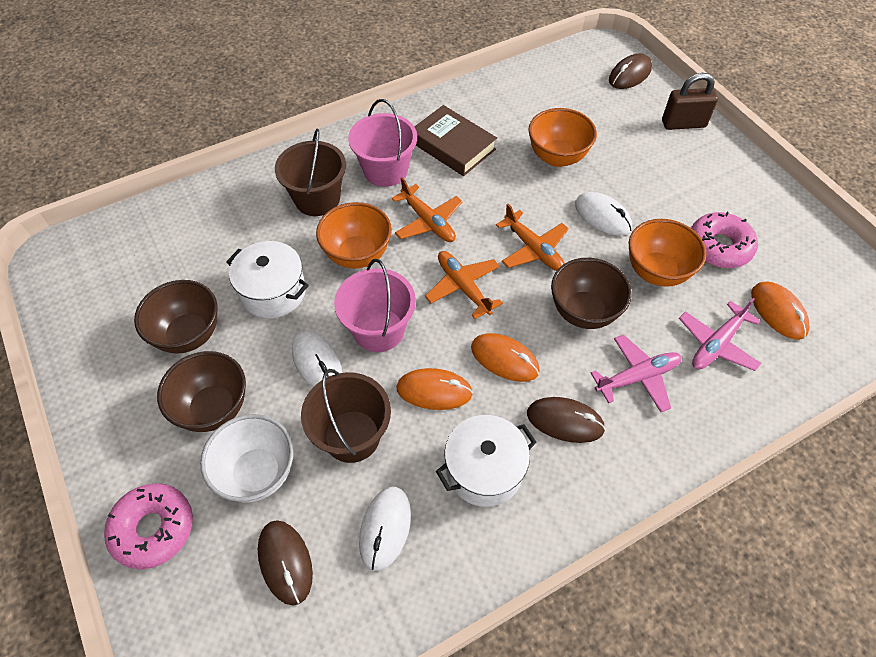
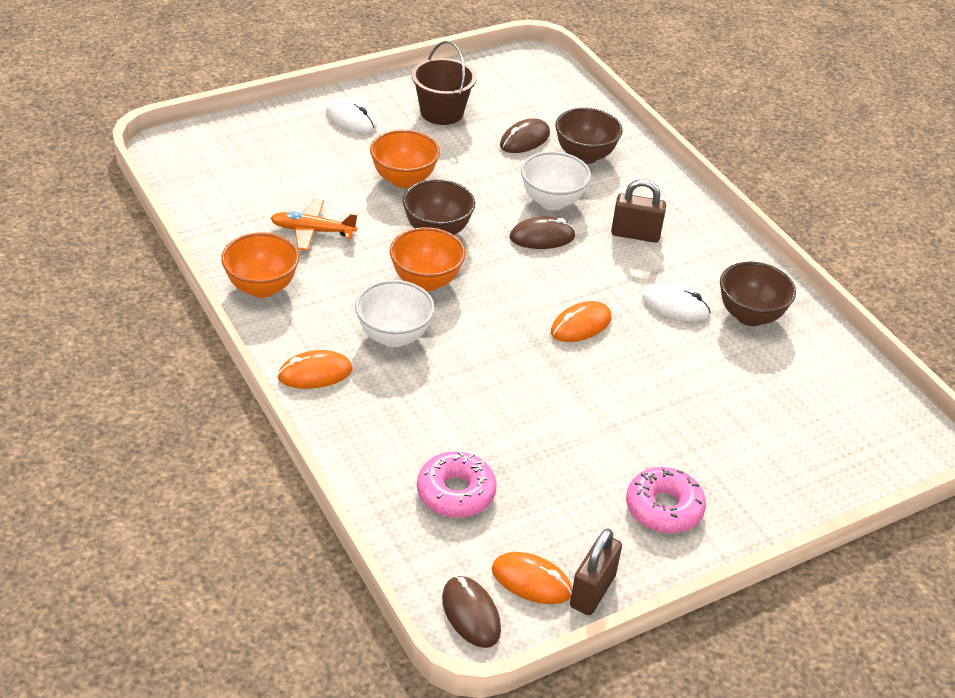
brown book: [415,105,497,176] = 1 -> none = 0
brown bucket: [275,129,346,216] [301,369,391,463] = 2 -> [412,41,477,125] = 1
brown padlock: [662,73,718,130] = 1 -> [570,528,622,615] [611,179,666,243] = 2
orange plane: [392,177,463,242] [425,251,503,319] [496,204,569,271] = 3 -> [270,199,357,251] = 1
pink bucket: [334,259,416,352] [348,99,417,187] = 2 -> none = 0
pink plane: [591,335,682,412] [679,298,761,371] = 2 -> none = 0
white bowl: [200,414,294,502] = 1 -> [355,280,435,347] [521,151,591,210] = 2
white mouse: [292,331,342,387] [359,487,411,571] [575,192,632,236] = 3 -> [326,97,377,133] [642,283,711,321] = 2
white pot: [226,241,309,318] [436,415,537,507] = 2 -> none = 0

